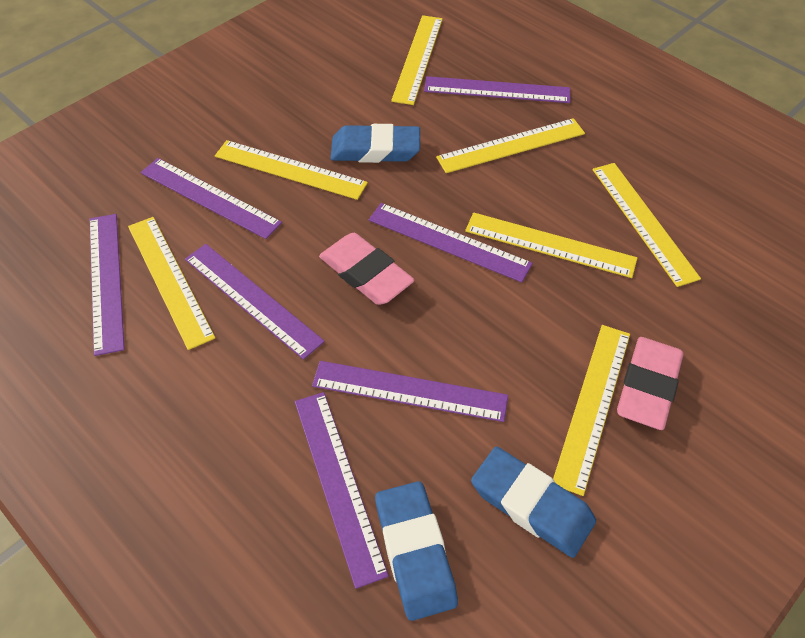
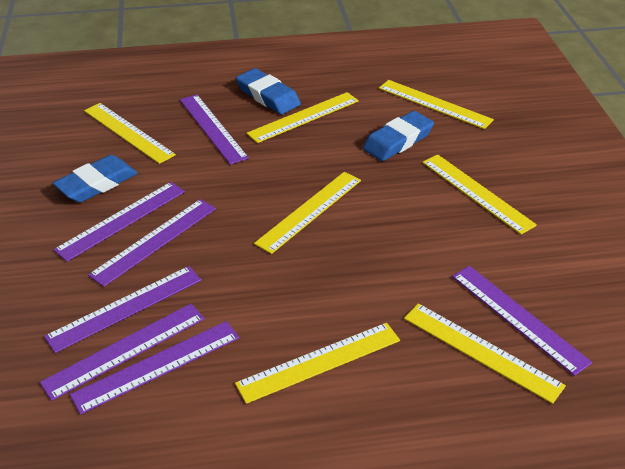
pink eraser: [319,233,415,305] [617,337,684,430] = 2 -> none = 0

